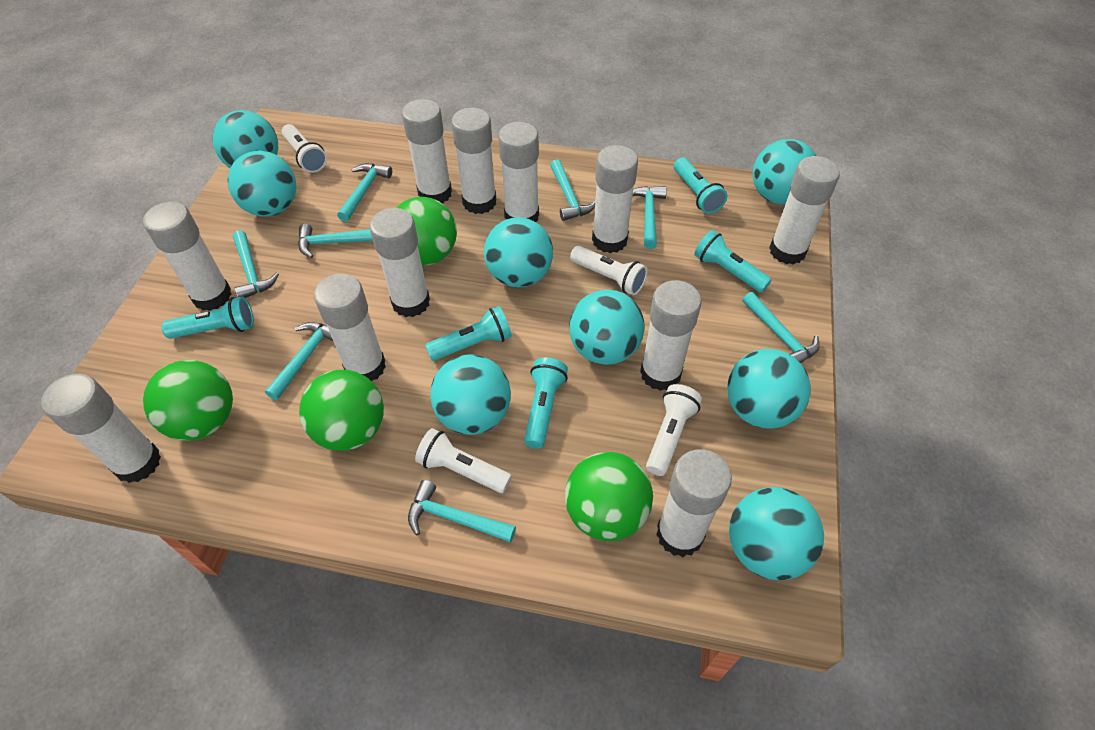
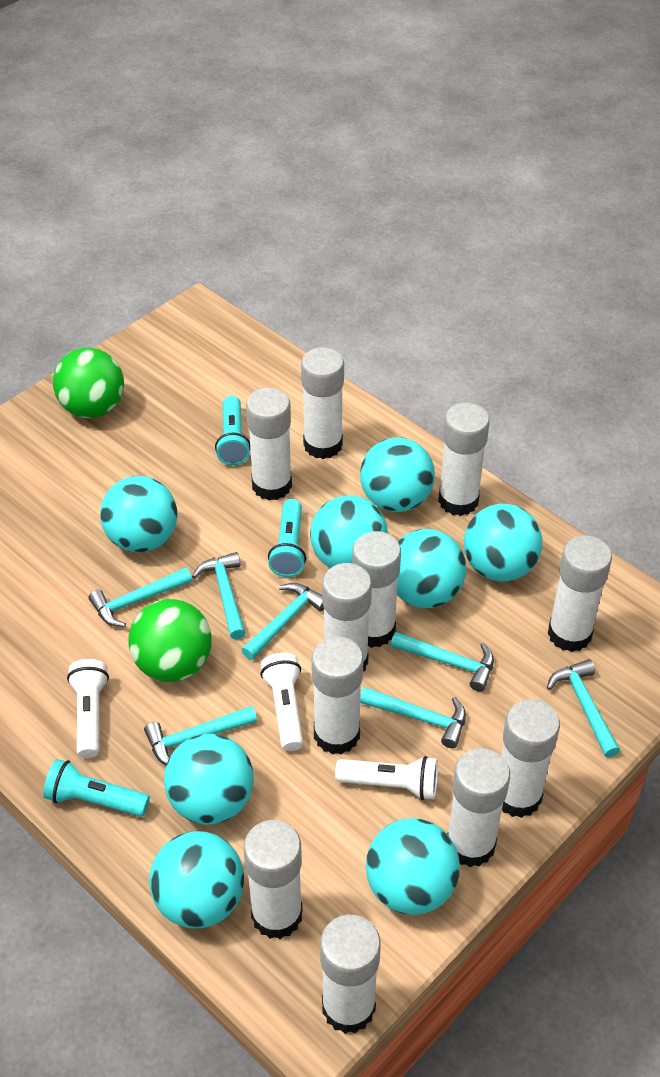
green ball: [143,360,233,441] [299,370,384,451] [397,197,457,265] [565,452,653,541] = 4 -> [53,348,124,418] [128,599,212,682] = 2
turquoise flashlight: [162,296,254,339] [425,306,512,361] [524,357,568,449] [674,157,727,214] [694,230,771,293] = 5 -> [43,759,150,817] [215,396,250,465] [268,499,306,577] = 3
turquoise hammer: [233,230,279,298] [265,322,334,400] [298,224,373,258] [337,163,392,222] [408,480,516,543] [550,159,595,221] [632,186,667,249] [742,292,820,363] = 8 -> [89,568,192,627] [144,706,257,765] [192,552,246,639] [242,583,324,660] [360,687,466,748] [391,632,494,692] [547,659,620,758] = 7
white flashlight: [282,124,327,173] [415,428,512,493] [570,246,648,295] [646,384,702,476] = 4 -> [67,659,109,758] [260,653,303,751] [335,756,438,800] = 3

